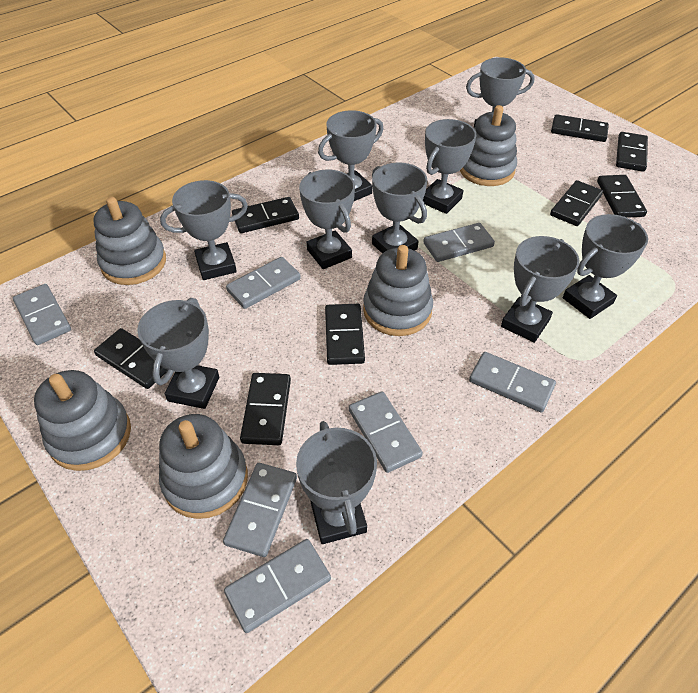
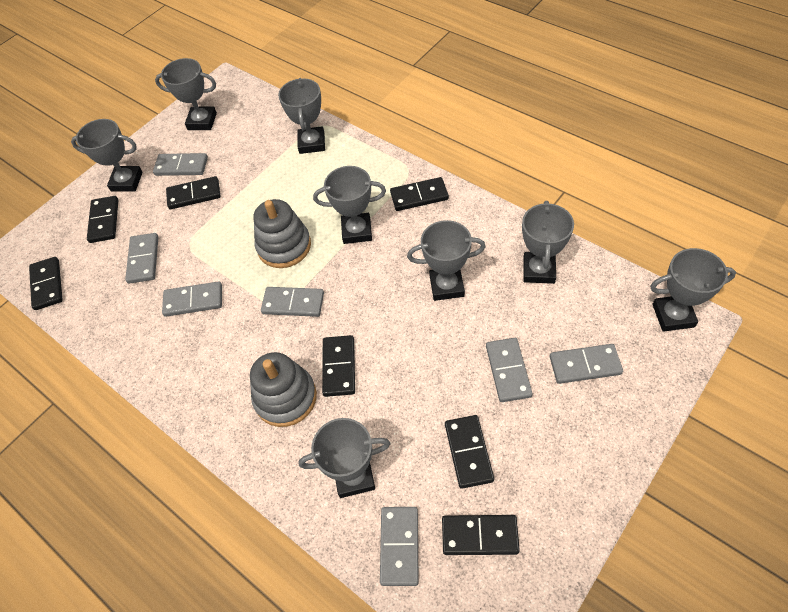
black domino: [94,328,167,389] [232,197,299,233] [240,373,291,445] [325,304,365,365] [550,180,603,226] [551,114,609,142] [597,175,647,218] [616,132,648,172] = 8 -> [29,257,63,310] [87,196,118,243] [166,176,221,209] [322,335,355,397] [390,177,449,211] [442,515,520,555] [445,415,494,489] = 7
grey stacking toy: [34,370,131,471] [93,197,166,285] [159,414,248,519] [363,245,433,336] [460,105,517,186] = 5 -> [250,352,317,427] [254,199,311,268] = 2
grey trophy: [137,298,219,409] [160,180,248,280] [296,421,377,544] [299,170,355,269] [318,110,383,201] [372,162,427,253] [423,119,476,214] [466,57,535,127] [501,236,580,343] [563,214,648,319] = 10 -> [71,119,143,192] [155,58,217,130] [278,78,325,154] [298,418,390,498] [313,166,386,244] [407,220,485,301] [522,201,574,284] [650,248,736,332] = 8

